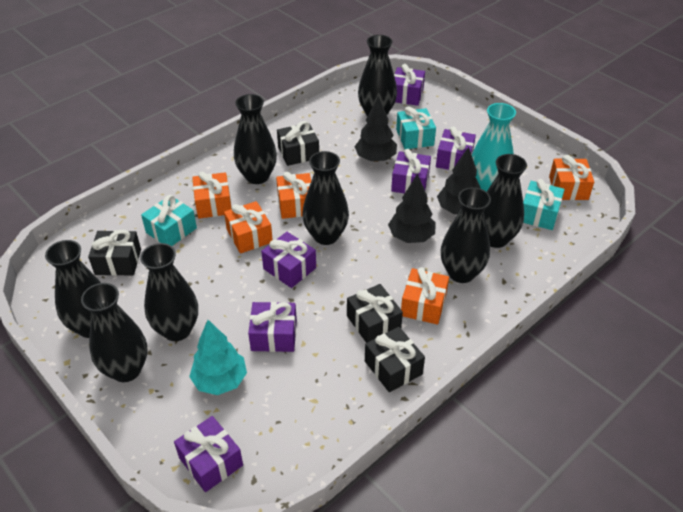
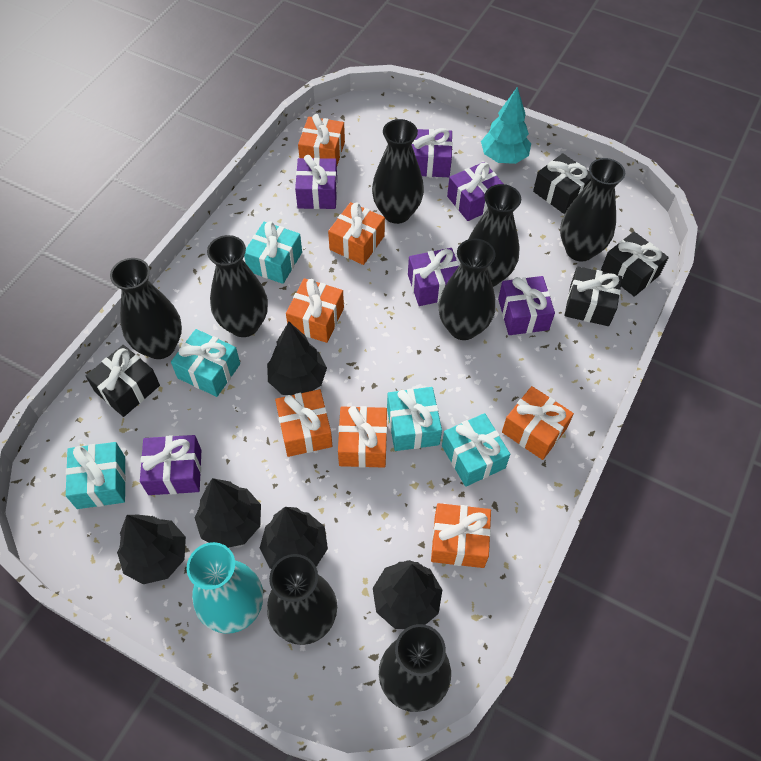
black tree: [354,96,397,162] [388,174,435,243] [437,147,481,214] = 3 -> [117,515,186,584] [195,478,261,548] [260,507,328,569] [267,322,327,395] [373,560,442,629] = 5
orange gift: [192,171,231,219] [224,201,273,254] [276,172,311,219] [401,267,449,325] [549,155,594,200] = 5 -> [275,389,332,457] [286,278,344,343] [298,114,345,165] [328,202,385,265] [338,406,387,468] [431,503,491,568] [502,386,574,460] = 7
turquoise gift: [141,195,197,246] [396,107,436,149] [523,179,565,230] = 3 -> [66,442,126,509] [171,329,240,397] [244,221,302,284] [387,387,442,451] [442,413,510,487] = 5

